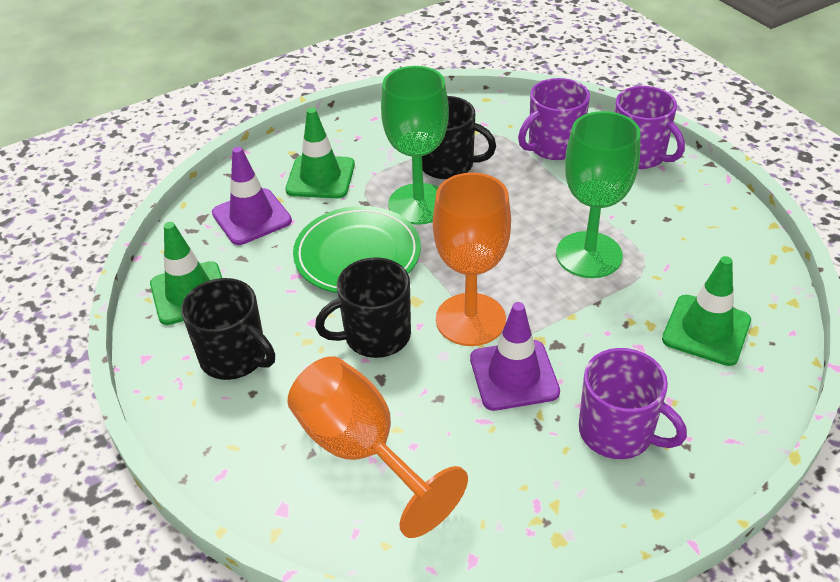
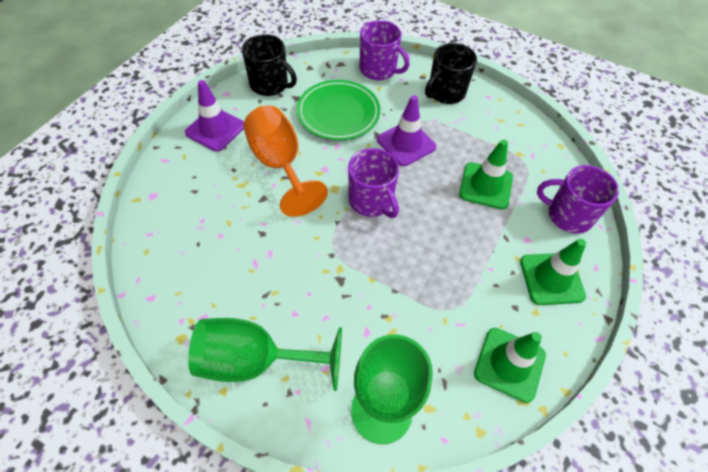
black mug: [181,278,275,380] [315,257,411,358] [422,96,496,179] = 3 -> [242,34,297,96] [425,43,477,104] = 2
orange goblet: [287,356,468,538] [433,172,511,346] = 2 -> [243,105,328,217] = 1

